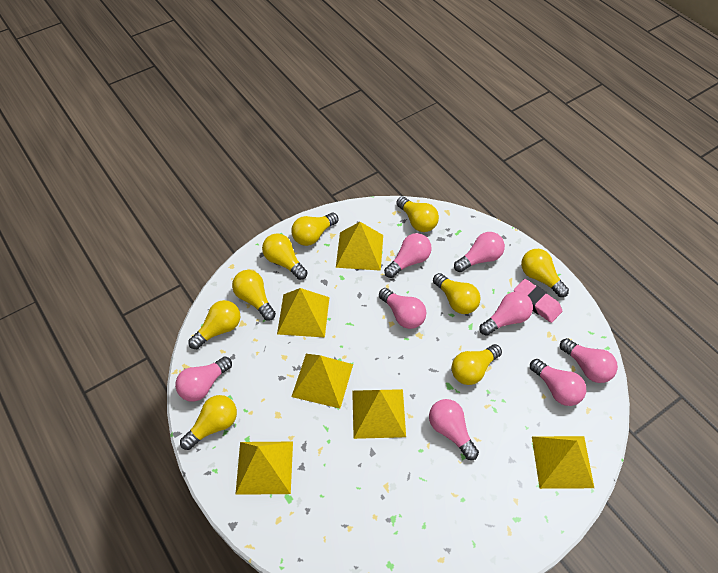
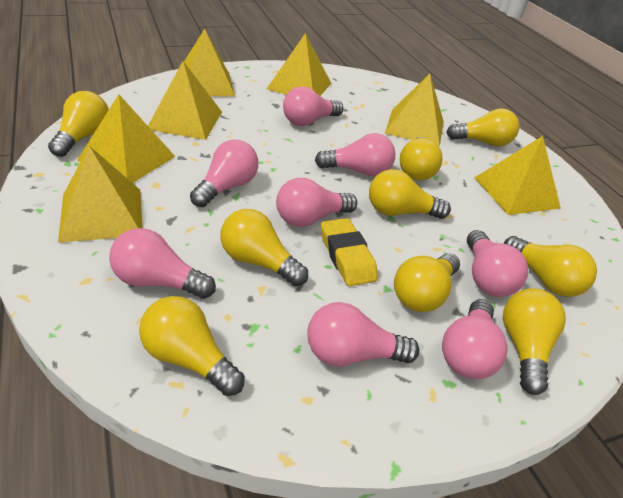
pink eraser: [514,279,562,323] = 1 -> none = 0
yellow eraser: none = 0 -> [321,218,378,286] = 1
yellow pyramid: [235,442,293,495] [277,288,329,338] [291,354,353,408] [336,222,383,271] [352,389,406,439] [532,436,594,489] = 6 -> [58,146,142,243] [77,94,175,183] [148,61,222,140] [184,29,235,96] [267,33,331,96] [385,74,444,146] [474,136,561,215] = 7

